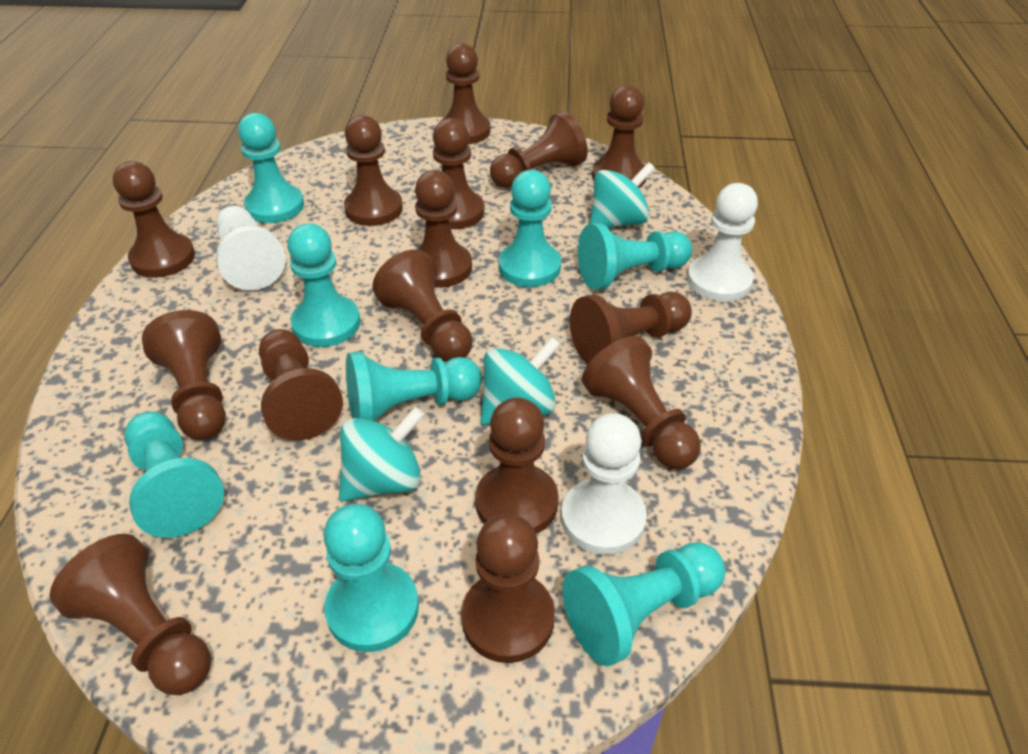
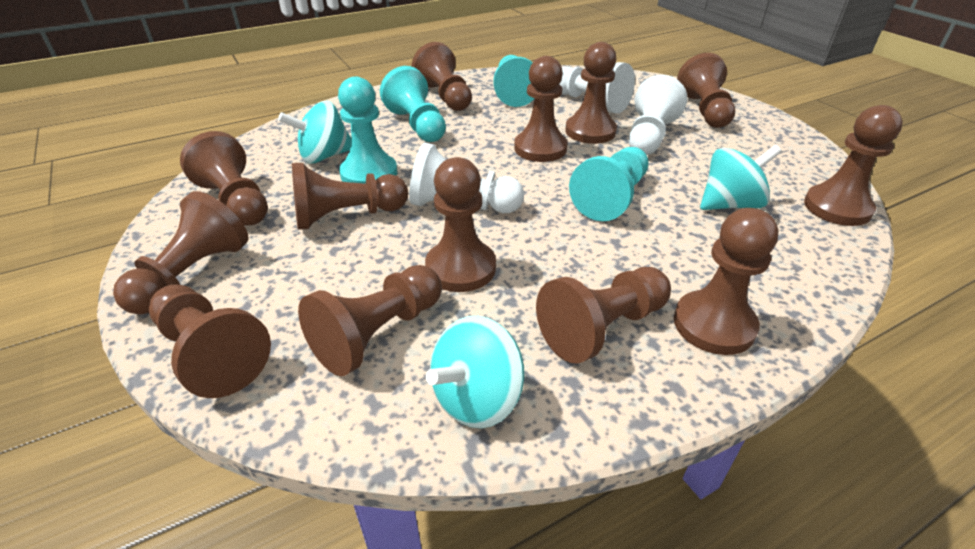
brown pawn: [49,534,211,695] [113,161,195,278] [142,310,226,440] [259,329,343,441] [344,115,403,226] [372,250,473,362] [415,170,472,288] [433,118,484,229] [441,43,491,144] [461,514,555,663] [475,397,559,534] [490,111,588,188] [570,292,692,364] [582,336,701,469] [592,85,647,188] = 15 -> [113,191,248,315] [149,284,271,398] [180,131,268,225] [292,163,408,230] [298,265,442,376] [412,42,472,111] [425,157,496,292] [514,56,568,162] [536,267,671,364] [565,42,617,144] [674,208,778,355] [677,53,735,128] [804,105,903,226] = 13
turquoise pawn: [124,412,224,538] [238,113,304,223] [287,223,360,347] [324,504,419,652] [346,352,482,421] [498,170,561,287] [562,542,725,667] [578,223,692,290] = 8 -> [338,77,397,184] [380,66,446,142] [493,55,535,107] [569,147,649,221] = 4

